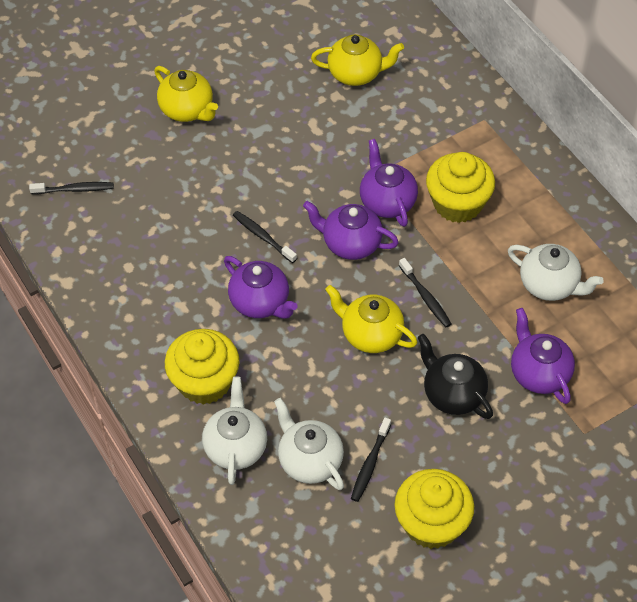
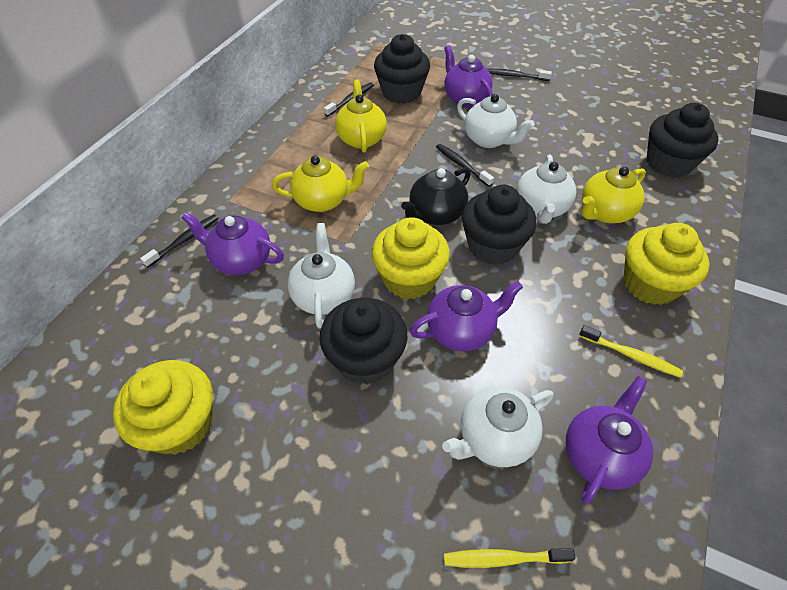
black cupcake: none = 0 -> [320,298,407,385] [374,34,430,104] [462,184,537,265] [647,103,718,178] = 4
white teapot: [202,377,267,485] [274,398,344,490] [508,244,604,301] = 3 -> [288,223,355,328] [442,386,554,467] [457,94,535,148] [517,154,576,224] = 4
yellow toothbrush: none = 0 -> [444,548,575,568] [579,325,683,378] = 2

